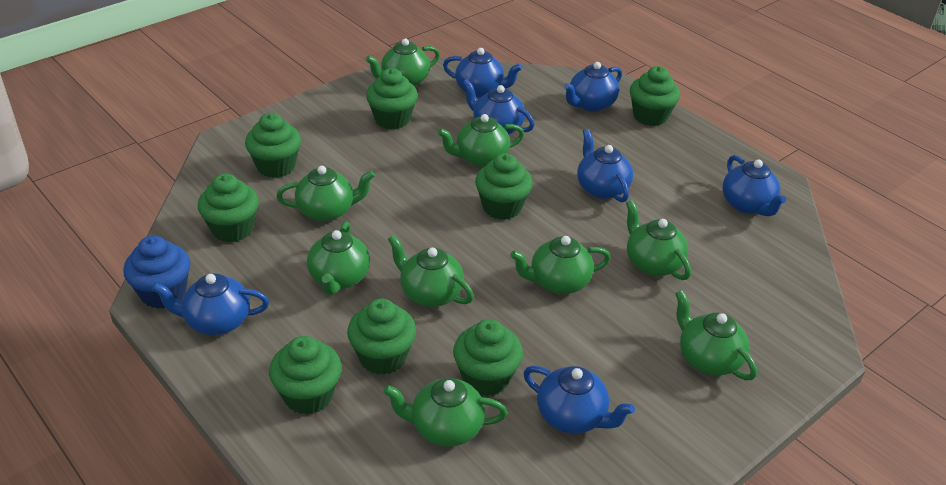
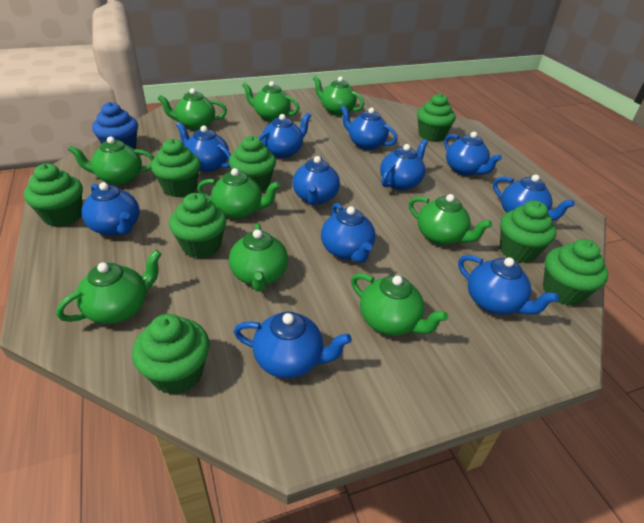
blue teapot: [152,273,269,335] [443,48,522,97] [462,79,534,135] [523,366,635,434] [564,62,622,112] [577,129,633,202] [723,155,786,216] = 7 -> [82,182,140,236] [176,122,231,172] [234,312,352,379] [258,112,311,158] [292,156,340,205] [321,203,376,263] [340,105,397,150] [380,139,428,190] [444,132,502,176] [458,255,559,314] [493,174,575,221] = 11

